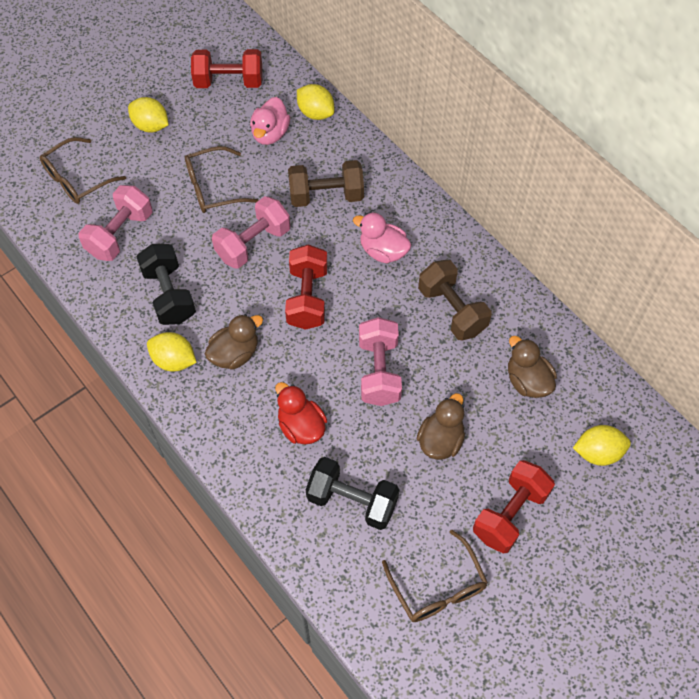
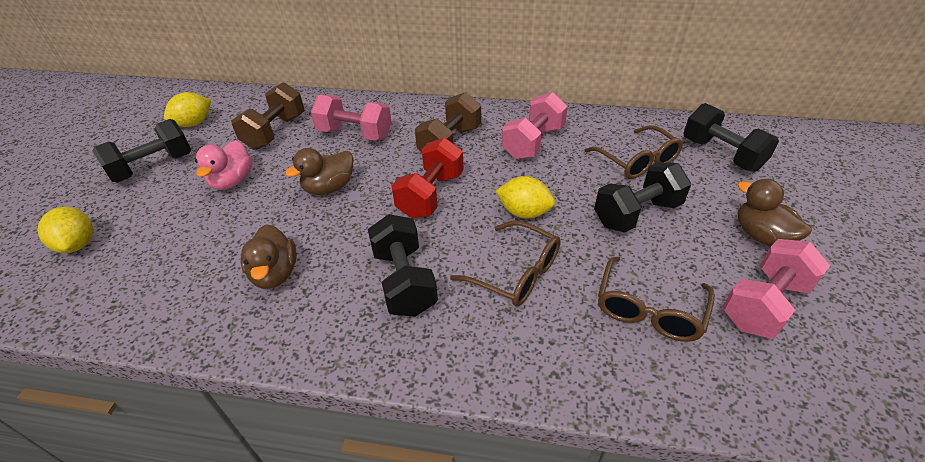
black dumbbell: [136,244,196,325] [306,457,399,530] = 2 -> [93,119,191,183] [368,214,438,316] [594,162,691,233] [683,103,779,172] = 4
pink duck: [250,97,290,145] [353,212,411,263] = 2 -> [195,140,252,190] = 1
red duck: [275,382,327,445] = 1 -> none = 0
red dumbbell: [191,49,262,88] [285,244,327,330] [473,460,555,554] = 3 -> [392,138,464,219] = 1
yellow lemon: [128,97,169,133] [147,332,197,372] [297,84,334,120] [573,425,631,466] = 4 -> [38,207,93,253] [164,92,211,127] [496,176,555,218] = 3

